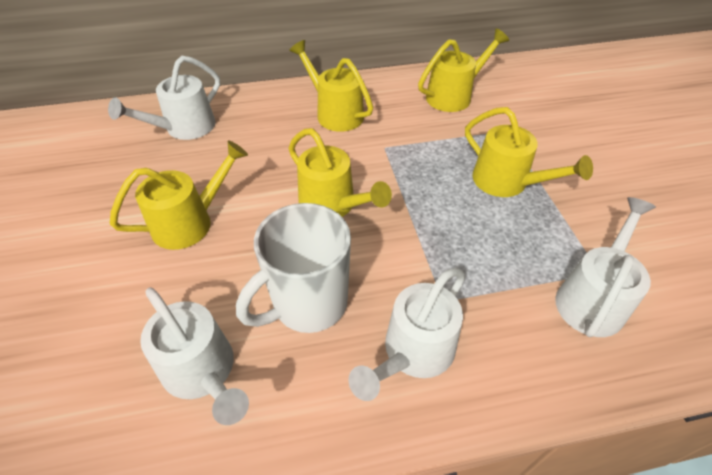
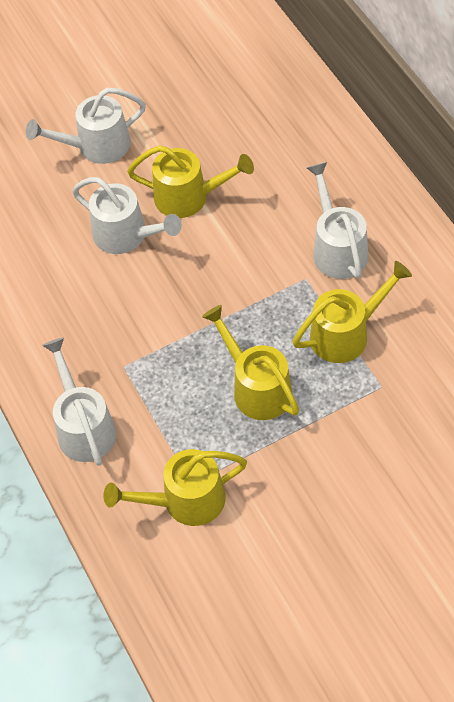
white mug: [236,203,351,333] = 1 -> none = 0
yellow watering can: [110,140,248,250] [289,40,373,132] [289,128,392,217] [418,29,509,112] [465,107,593,197] = 5 -> [103,449,247,526] [127,145,254,218] [202,305,299,420] [293,261,412,363] = 4

